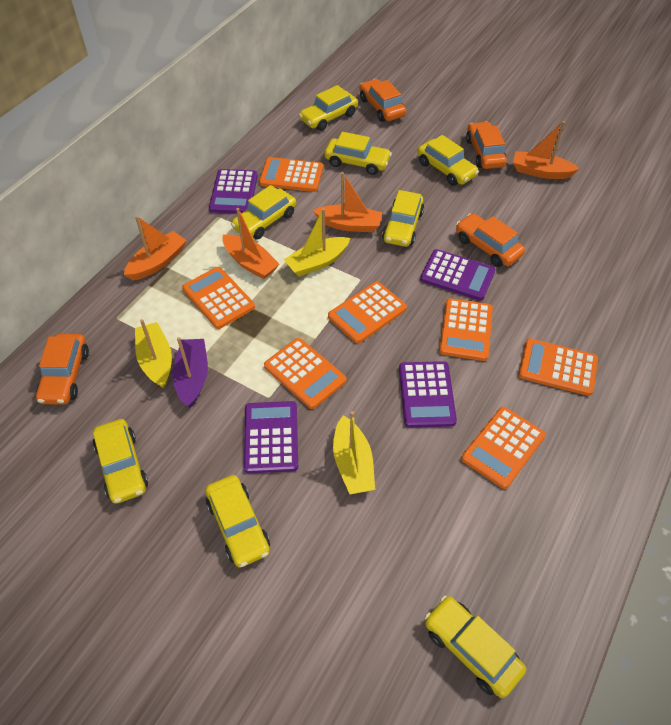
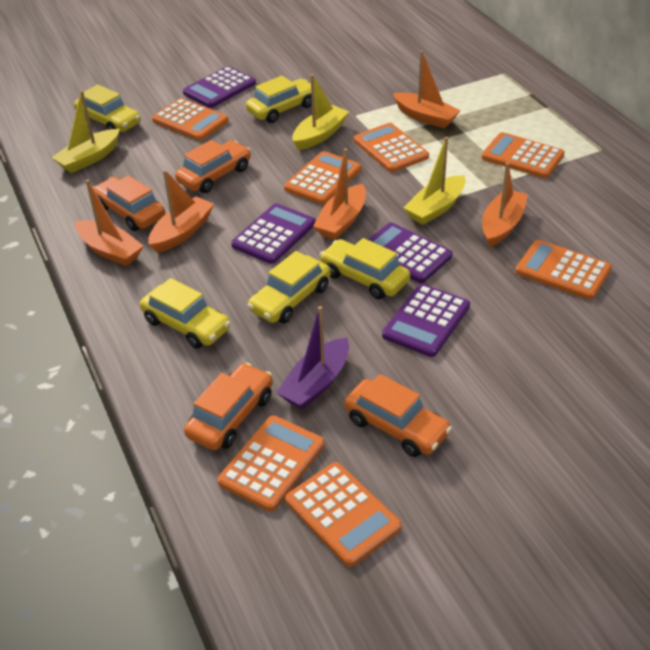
orange boat: [124,216,187,280] [223,208,280,279] [313,172,382,232] [513,121,580,179] = 4 -> [75,180,144,266] [148,170,214,253] [313,148,366,240] [393,51,461,128] [482,162,528,247] = 5
yellow car: [93,419,148,504] [205,475,270,568] [231,185,296,240] [299,85,358,131] [325,132,392,175] [382,190,424,247] [417,135,479,186] [424,596,526,698] = 8 -> [74,84,141,132] [140,278,231,349] [246,76,312,123] [247,251,331,323] [320,238,410,299] = 5

